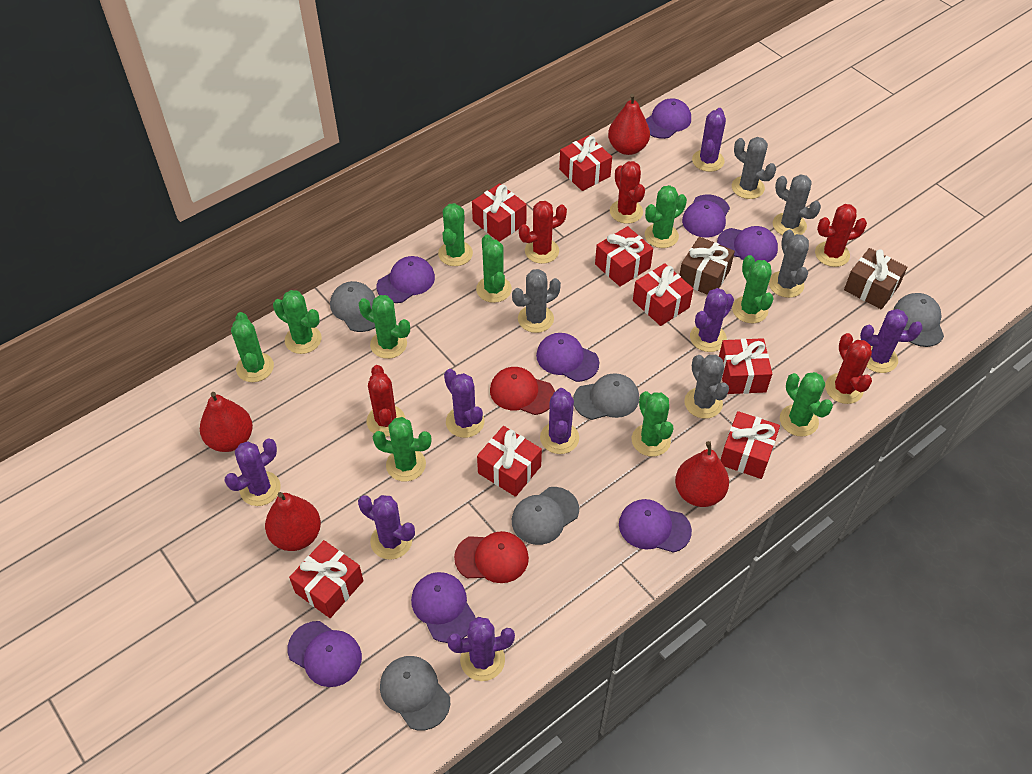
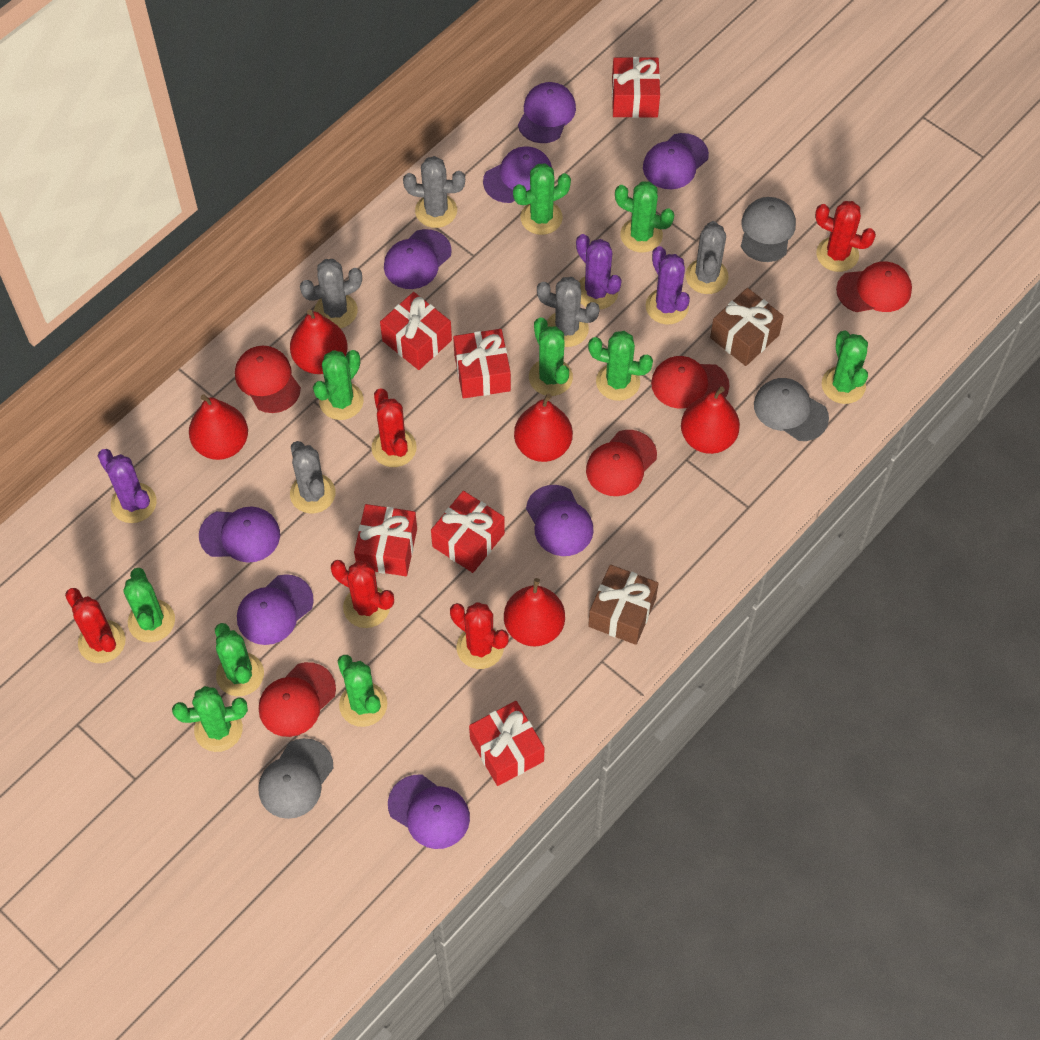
grey cap: [330,281,375,332] [380,656,450,730] [512,487,579,545] [573,373,639,420] [894,293,944,347] = 5 -> [258,738,333,819] [741,197,796,262] [754,378,829,441] = 3
purple cactus: [225,438,281,506] [358,495,415,560] [444,369,485,438] [447,617,515,681] [540,388,579,454] [690,288,734,352] [692,108,726,172] [860,309,923,373] = 8 -> [98,449,157,523] [576,234,622,310] [646,246,690,325] = 3
red cap: [454,531,529,583] [490,367,555,415] = 2 -> [235,346,301,413] [259,662,336,737] [586,430,657,496] [651,356,730,409] [836,261,912,312] = 5
red gift: [289,540,363,618] [472,183,527,242] [477,426,542,497] [559,135,612,191] [595,226,653,287] [633,263,693,326] [719,338,772,394] [721,411,780,479] = 8 -> [354,504,417,576] [380,292,452,370] [431,491,505,573] [453,329,511,398] [469,701,545,786] [612,57,660,118] = 6
red pear: [200,392,253,452] [265,492,321,551] [608,94,650,155] [675,441,729,507] = 4 -> [189,394,248,460] [290,309,348,374] [504,578,565,646] [514,394,573,462] [681,386,740,454] = 5

